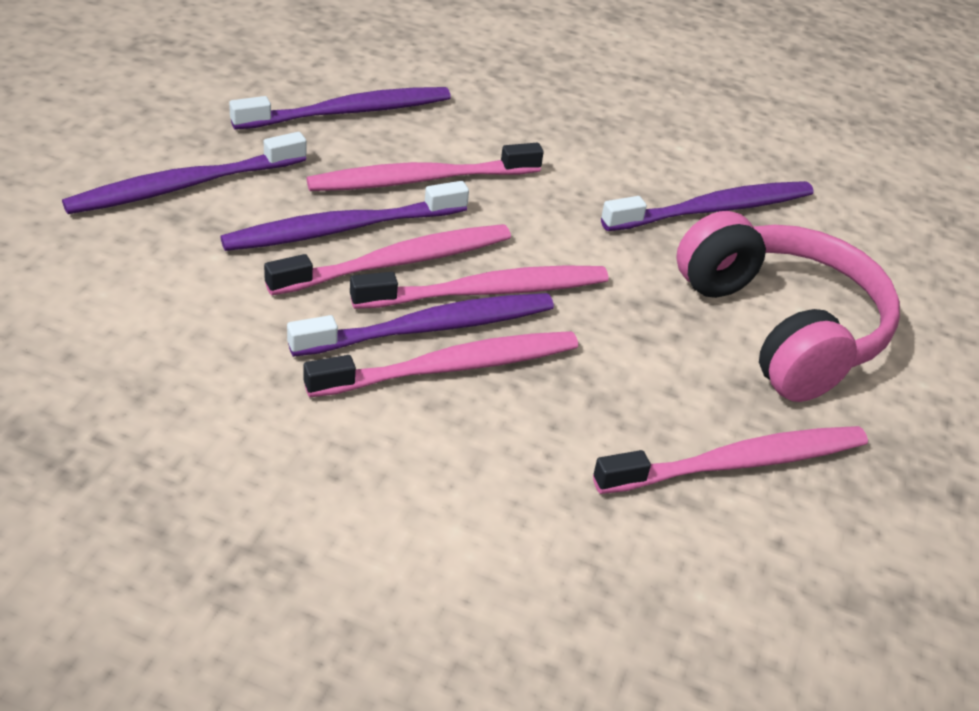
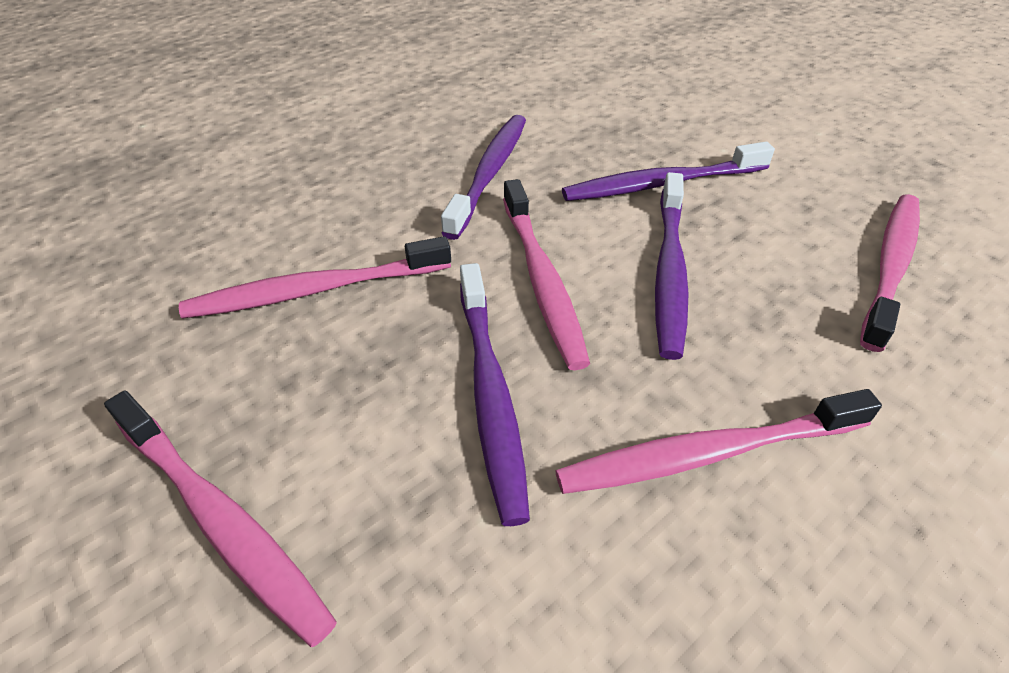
pink headphones: [676,211,900,402] = 1 -> none = 0
purple toothbrush: [62,132,306,214] [220,181,469,251] [229,87,451,130] [287,293,554,357] [601,181,814,231] = 5 -> [441,115,526,240] [460,263,530,526] [562,142,775,201] [655,172,689,360] = 4

